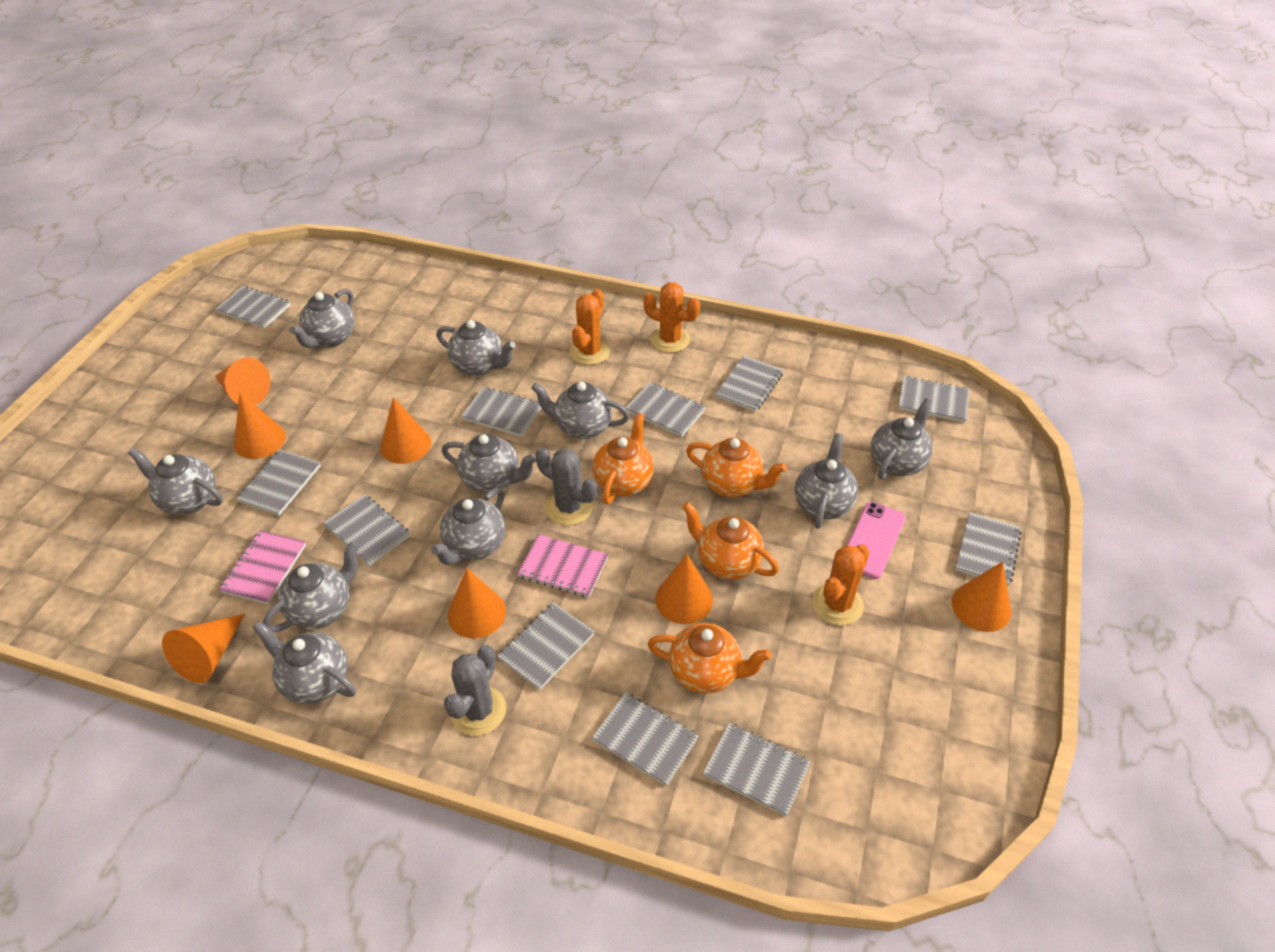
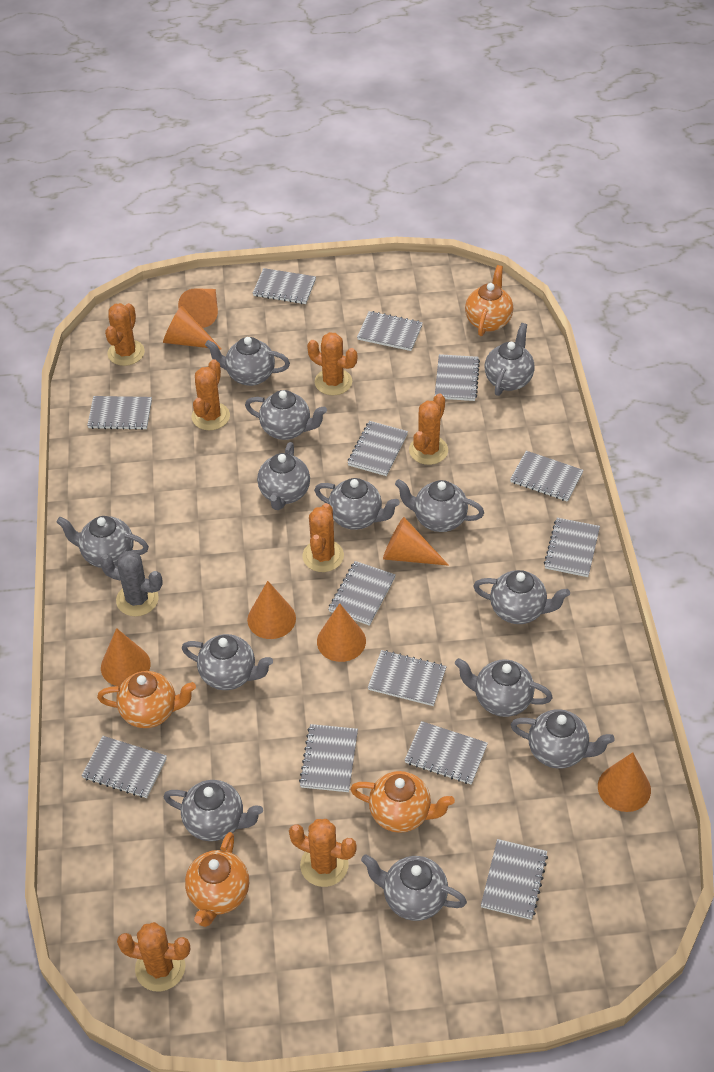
grey cactus: [444,645,506,736] [536,447,597,525] = 2 -> [100,551,163,617] = 1
grey notebook: [215,286,291,328] [236,450,321,516] [323,494,410,566] [461,387,541,437] [498,602,595,690] [592,693,699,786] [626,382,706,437] [703,723,811,816] [715,355,783,412] [898,376,970,422] [955,512,1022,586] = 11 -> [81,736,167,798] [87,396,152,430] [253,268,316,304] [299,724,358,792] [328,561,396,626] [348,421,408,476] [357,311,423,351] [368,650,447,706] [405,721,488,785] [435,354,480,401] [481,839,548,920] [510,451,584,502] [544,518,600,577] = 13
grey teapot: [128,448,223,515] [252,621,356,704] [263,541,359,632] [290,289,355,348] [431,488,505,565] [436,320,515,376] [442,434,536,493] [532,382,629,439] [795,433,858,529] [871,398,933,480] = 10 -> [56,516,149,568] [164,780,263,841] [182,634,273,690] [205,337,290,386] [245,390,327,440] [257,442,310,510] [314,478,400,530] [361,854,467,921] [395,479,484,532] [455,658,553,717] [473,570,570,624] [485,323,534,396] [511,709,615,769] = 13
orange cactus: [570,289,610,365] [643,282,700,353] [812,545,869,625] = 3 -> [105,303,145,366] [117,922,190,992] [192,359,230,430] [289,819,357,887] [302,503,344,572] [307,332,357,395] [409,393,448,465] = 7
pink notebook: [219,530,306,604] [517,534,608,598] = 2 -> none = 0
pink phone: [847,502,906,579] = 1 -> none = 0

